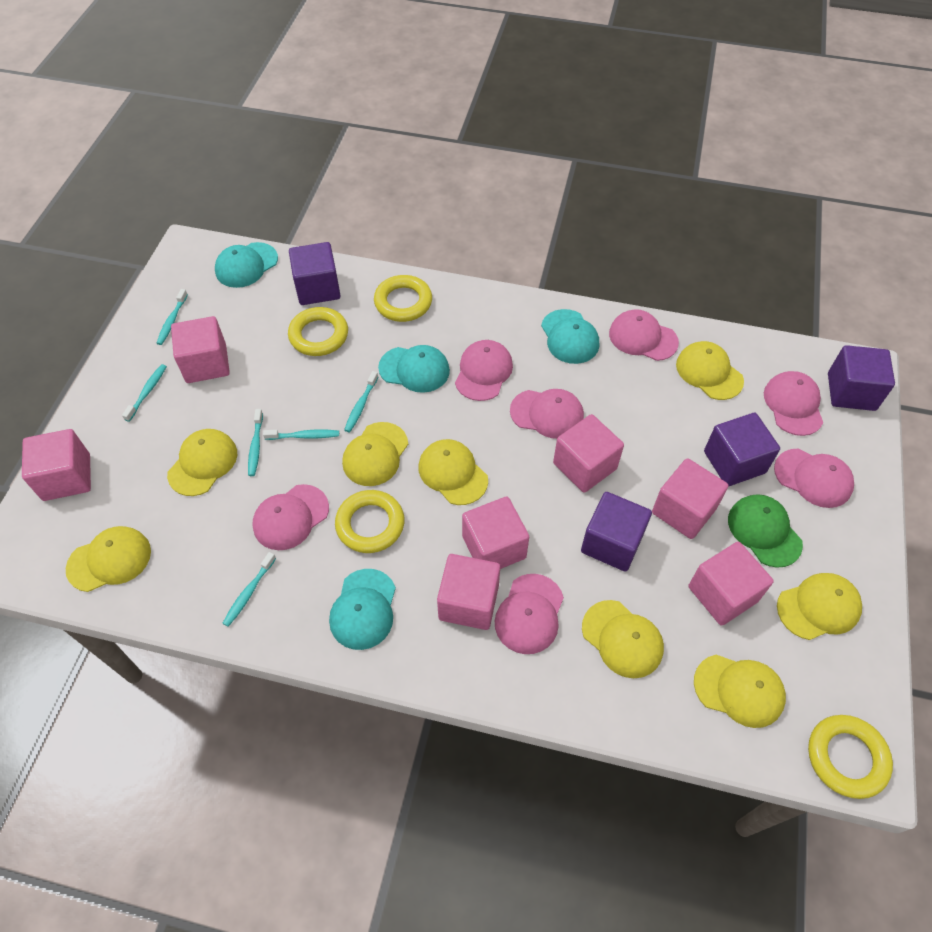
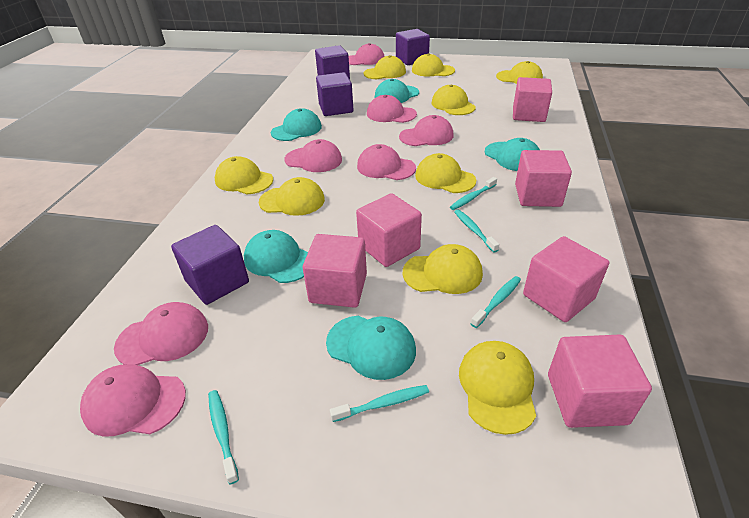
green cap: [728,494,803,568] = 1 -> none = 0
pink cube: [22,429,91,501] [171,316,230,383] [437,554,500,630] [462,496,529,569] [553,414,624,493] [652,458,729,539] [689,542,774,626] = 7 -> [303,234,367,308] [356,193,422,267] [513,77,552,122] [515,150,572,207] [523,236,609,322] [548,335,652,428] = 6
turquoise cap: [215,242,278,288] [329,569,396,650] [378,345,450,393] [541,309,599,364] = 4 -> [244,230,308,283] [271,108,322,141] [326,316,416,380] [375,79,419,103] [485,138,540,171] = 5
turquoise toothbrush: [122,364,167,422] [156,289,188,345] [222,552,276,627] [248,409,263,476] [263,429,339,440] [344,371,378,432] = 6 -> [208,390,239,484] [330,385,429,422] [450,177,497,210] [454,209,499,253] [471,276,521,328] = 5
yellow cap: [66,526,151,592] [167,429,237,496] [342,422,408,486] [419,439,488,505] [582,600,664,678] [676,341,744,400] [694,655,786,728] [777,573,862,640] = 8 -> [215,156,273,194] [259,177,325,216] [363,55,406,79] [403,244,483,294] [412,53,455,77] [415,153,476,193] [431,85,476,115] [459,341,536,435] [496,61,543,84] = 9
yellow ring: [288,307,348,356] [335,490,405,553] [374,275,432,322] [808,715,893,799] = 4 -> none = 0

